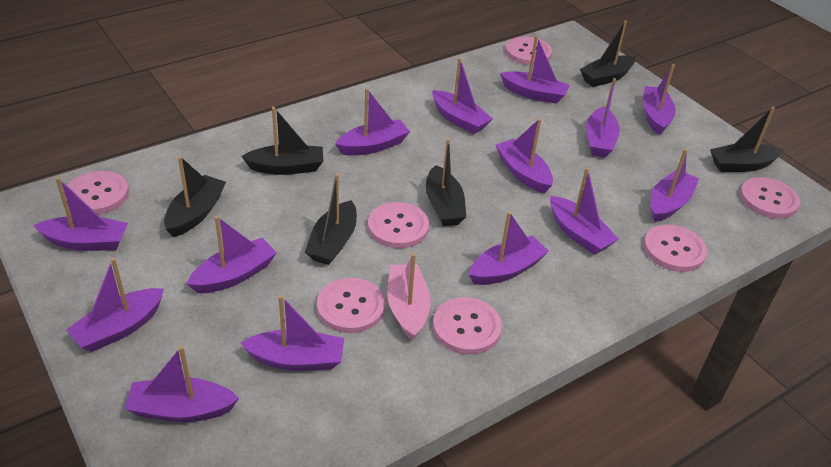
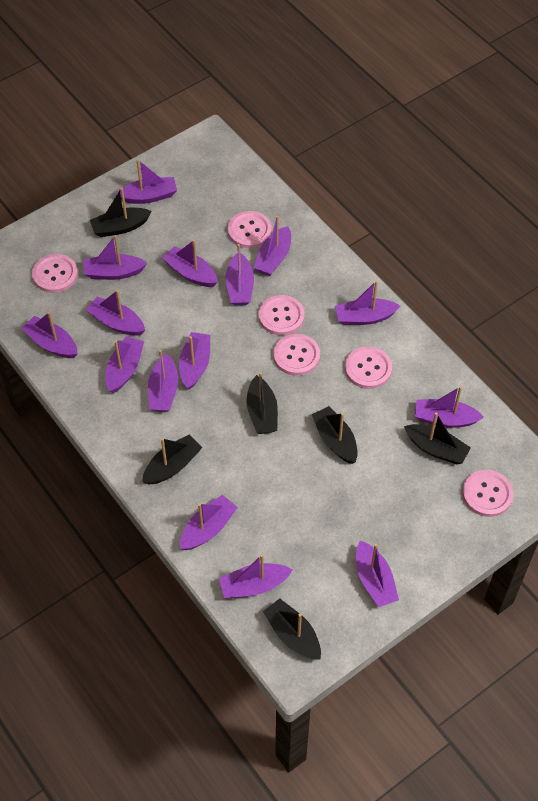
pink boat: [387,253,430,341] = 1 -> none = 0
pink button: [64,171,129,214] [317,278,385,333] [368,202,429,248] [433,297,502,355] [505,36,552,65] [643,224,707,272] [740,177,800,219] = 7 -> [32,254,78,293] [228,211,272,248] [259,295,304,335] [273,334,320,376] [345,346,392,389] [462,470,513,517] = 6
purple boat: [33,177,128,251] [66,258,164,352] [125,346,239,422] [187,216,277,293] [241,295,344,371] [335,88,410,156] [432,58,493,134] [469,211,549,285] [496,118,553,193] [500,36,570,104] [550,168,619,255] [586,78,620,157] [643,64,676,135] [651,149,699,222] = 14 -> [21,312,78,358] [84,235,147,280] [86,290,145,336] [106,336,144,393] [116,159,177,204] [148,350,178,412] [163,240,218,287] [179,332,210,390] [180,495,238,550] [219,554,292,598] [226,244,254,305] [254,215,291,276] [335,280,400,325] [356,540,399,607] [415,386,484,428] = 15

